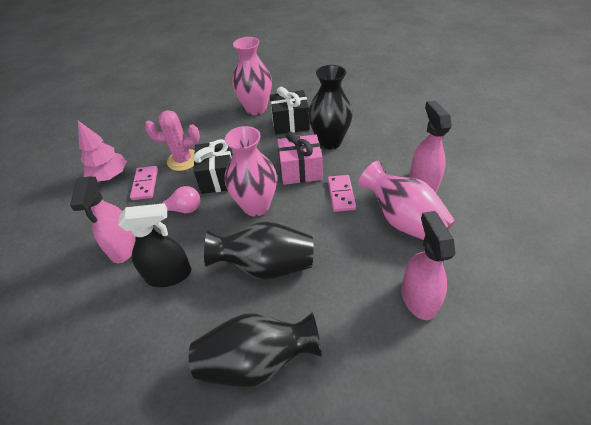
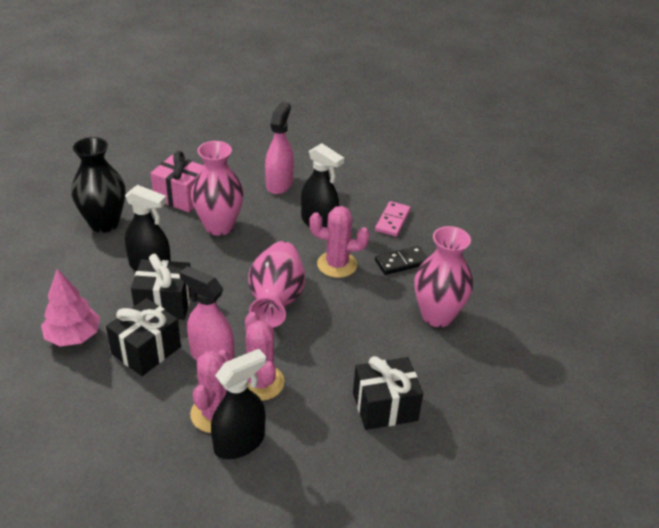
black domino: none = 0 -> [375,246,428,275] = 1
black gift: [193,139,233,194] [270,87,310,135] = 2 -> [106,298,181,376] [131,254,191,320] [353,356,423,430] = 3
black spray bottle: [118,203,191,287] = 1 -> [125,185,171,271] [211,349,266,459] [301,143,344,228] = 3
black vase: [189,312,322,387] [204,221,314,280] [308,65,353,149] = 3 -> [71,137,126,233] = 1
pink cactus: [145,110,200,171] = 1 -> [190,350,230,433] [245,312,285,401] [309,206,370,278] = 3
pink domino: [130,166,158,200] [328,175,356,212] = 2 -> [375,201,411,236] = 1
pink light bulb: [157,186,200,213] = 1 -> none = 0
pink spray bottle: [70,177,136,263] [401,211,456,320] [409,100,452,193] = 3 -> [179,266,234,361] [265,102,294,194] = 2

